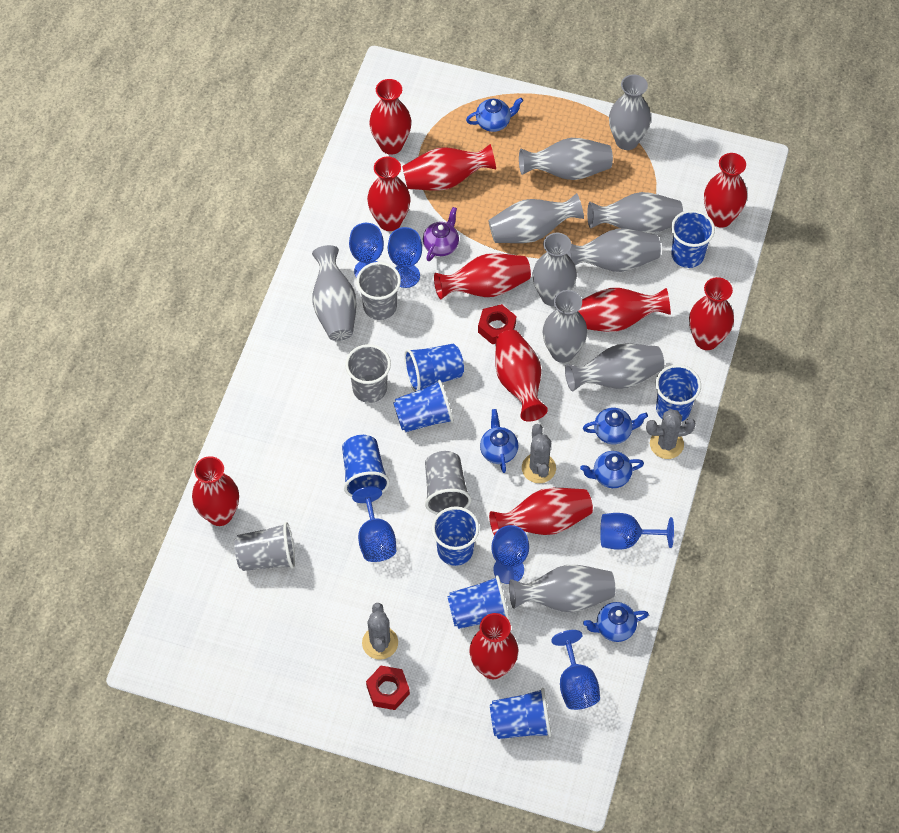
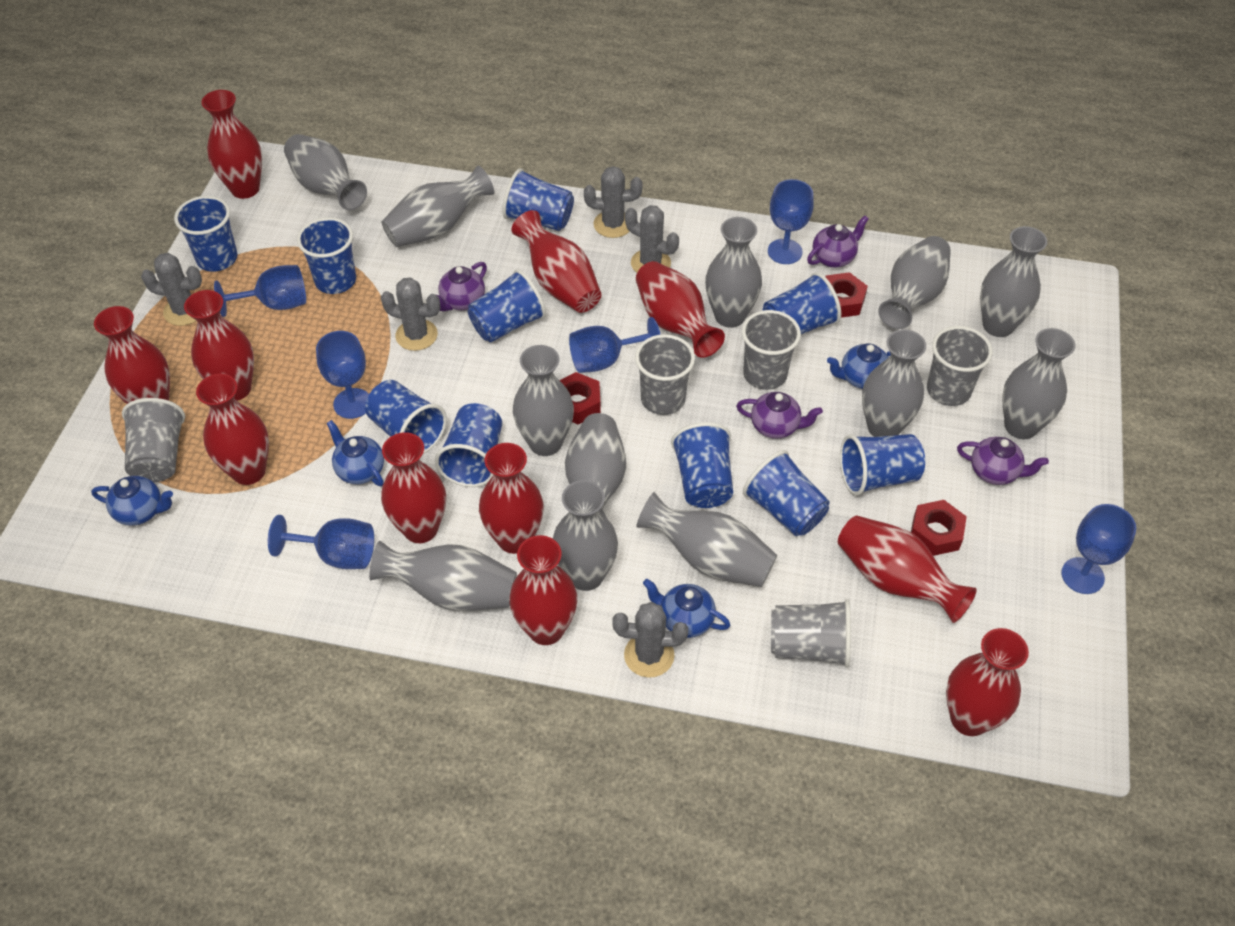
blue cup: [342,435,390,497] [393,380,454,432] [404,344,464,392] [432,506,479,566] [447,575,510,629] [490,688,551,739] [656,365,701,421] [671,210,715,268] = 8 -> [174,196,238,272] [297,217,356,294] [365,380,447,455] [435,403,502,487] [468,269,546,342] [502,168,574,231] [671,422,733,508] [743,450,830,536] [762,272,841,334] [840,434,925,496] = 10
blue teapot: [466,98,523,132] [480,409,518,473] [580,451,644,488] [583,408,648,444] [583,602,649,642] = 5 -> [91,476,173,526] [327,420,384,486] [643,579,730,638] [827,343,891,389] = 4
grey cactus: [362,603,398,660] [522,424,556,483] [646,409,696,459] = 3 -> [141,253,202,326] [381,277,440,351] [584,166,643,238] [612,602,688,678] [625,205,679,273] = 5
grey cup: [234,522,295,571] [345,344,391,403] [356,262,401,320] [425,451,471,514] = 4 -> [122,398,185,482] [635,334,695,415] [742,310,801,390] [771,599,851,667] [927,326,993,406] = 5
grey vase: [312,245,357,341] [488,193,584,243] [509,565,615,612] [519,138,613,180] [533,233,577,306] [543,290,587,363] [565,343,664,392] [566,229,661,272] [587,192,683,234] [609,74,651,150] = 10 -> [284,134,367,210] [369,541,517,611] [382,165,494,247] [513,345,574,456] [553,480,618,591] [565,413,626,518] [636,492,777,587] [705,217,762,328] [862,329,926,437] [878,236,951,329] [980,226,1047,337] [1003,328,1075,439] = 12
purple teapot: [423,207,459,261] = 1 -> [437,262,487,311] [736,392,823,439] [807,215,869,268] [957,437,1049,485] = 4
red nut: [366,666,410,710] [478,304,516,344] = 2 -> [559,372,601,424] [825,272,868,318] [911,500,967,556] = 3

